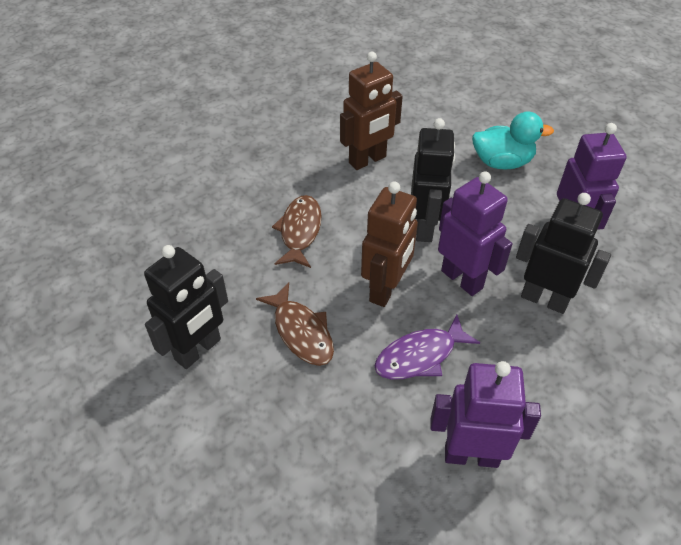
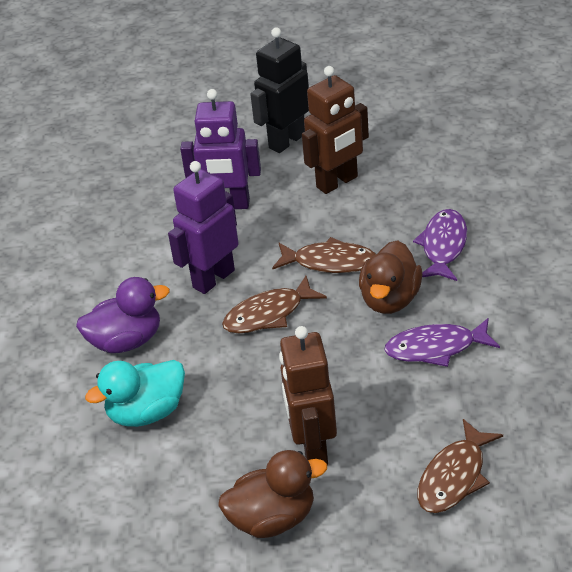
black robot: [144,245,228,369] [411,118,455,242] [516,193,611,314] = 3 -> [250,27,309,153] = 1
brown duck: none = 0 -> [218,450,327,538] [359,240,422,314] = 2
brown fish: [256,282,334,366] [272,195,322,268] = 2 -> [222,276,327,333] [272,237,376,273] [417,419,503,513] = 3
purple duck: none = 0 -> [76,277,170,353] = 1
purple fish: [375,315,480,379] = 1 -> [384,318,500,367] [413,209,467,281] = 2
purple robot: [430,361,541,468] [438,172,512,296] [557,123,627,230] = 3 -> [168,161,239,294] [180,89,261,209] = 2

